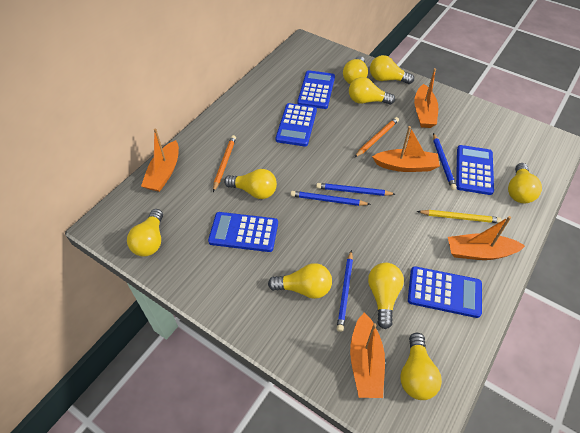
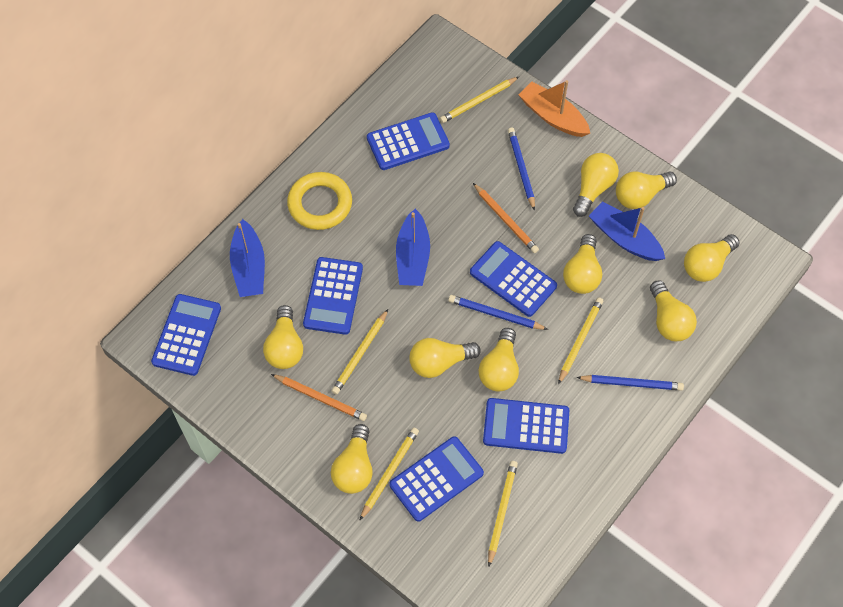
blue boat: none = 0 -> [230,219,265,297] [396,209,430,286] [589,201,665,261] = 3
blue calculator: [208,212,278,252] [276,103,317,146] [297,70,335,109] [408,266,482,318] [456,145,494,195] = 5 -> [151,294,221,376] [303,257,363,335] [367,112,450,170] [389,436,484,522] [470,241,557,317] [483,398,569,454] = 6
blue pencil: [290,191,371,206] [316,183,395,196] [337,250,353,332] [433,133,457,190] = 4 -> [448,295,548,330] [508,128,535,211] [576,375,684,391] = 3
orange boat: [141,128,179,192] [350,312,385,398] [372,126,440,172] [414,68,438,128] [448,216,525,260] = 5 -> [519,80,590,137] = 1
yellow pencil: [417,210,502,223] = 1 -> [332,309,388,394] [359,427,419,521] [440,77,519,123] [488,461,518,567] [558,297,603,385] = 5
yellow ring: none = 0 -> [287,172,352,230] = 1

